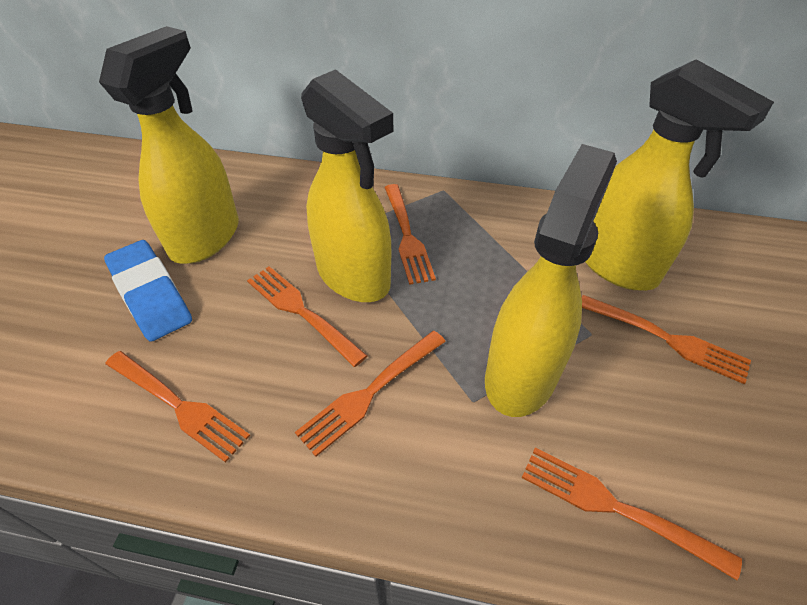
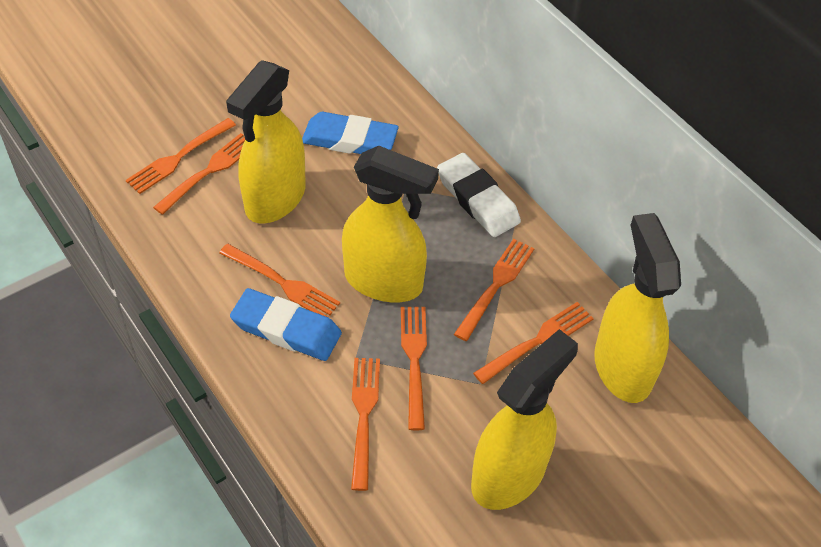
blue eraser: [104,240,192,342] = 1 -> [230,288,342,361] [302,112,399,154] = 2
orange fork: [105,351,250,463] [247,266,368,367] [295,331,446,457] [384,184,436,285] [522,447,742,580] [582,295,751,384] = 6 -> [126,118,236,194] [153,133,245,215] [219,244,340,317] [351,358,380,491] [401,307,427,430] [454,239,535,341] [473,302,594,384] = 7
white eraser: none = 0 -> [437,153,521,237] = 1

